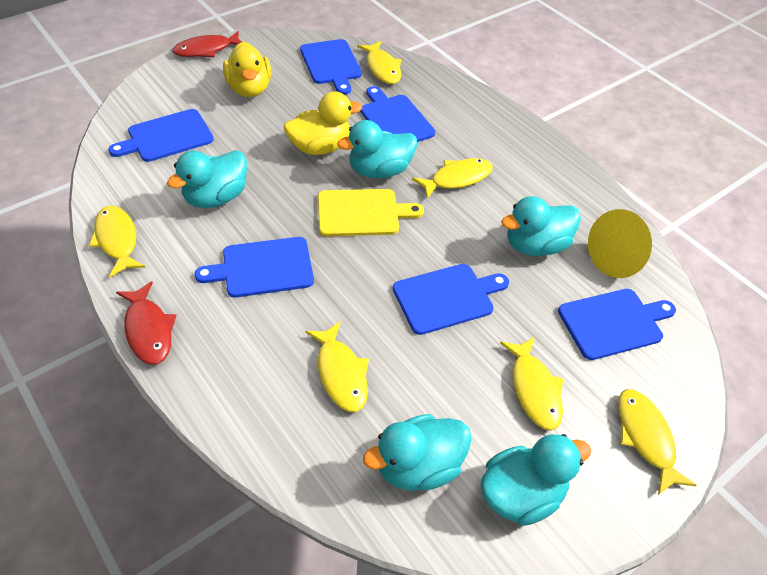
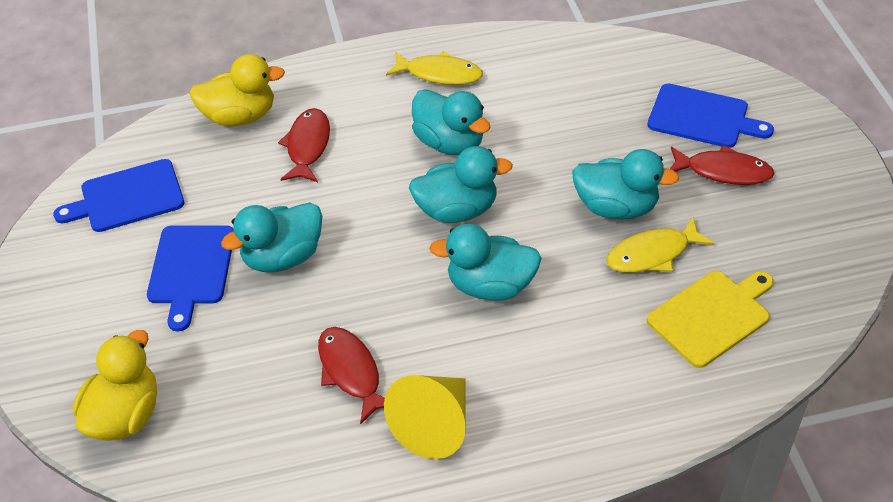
blue cutting board: [108,109,214,162] [194,237,314,297] [300,39,362,95] [360,86,435,142] [393,264,509,335] [558,289,676,360] = 6 -> [53,159,184,232] [147,225,234,332] [647,84,774,148] = 3
red fish: [116,281,176,365] [172,31,242,57] = 2 -> [278,108,330,182] [318,327,385,425] [670,146,775,185] = 3
yellow fish: [88,206,145,277] [305,321,369,412] [357,41,401,84] [412,158,493,199] [500,337,564,430] [618,389,697,495] = 6 -> [386,51,483,85] [606,217,714,273] = 2

